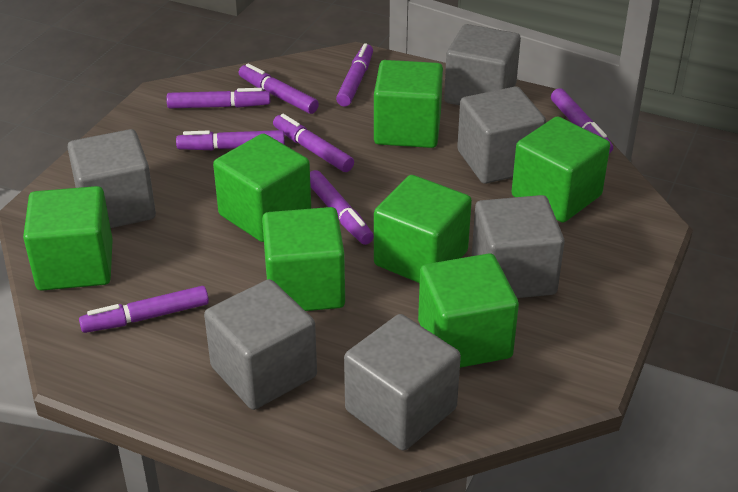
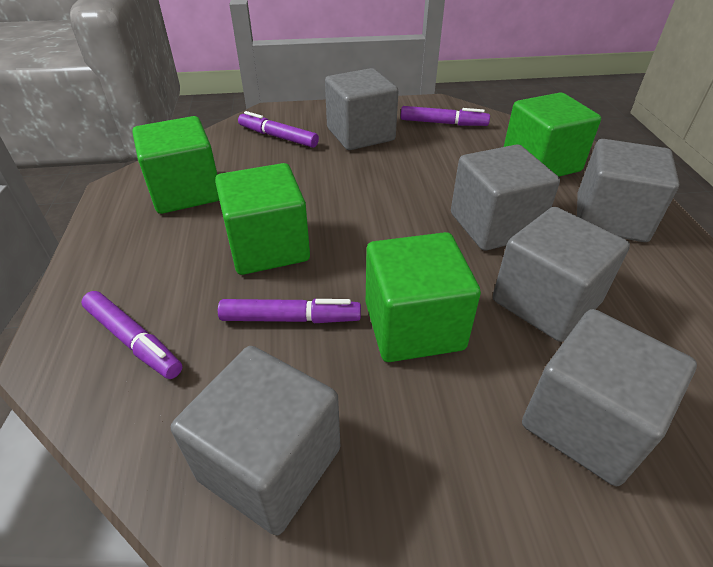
green cube: [23,186,113,291] [213,133,311,242] [262,207,345,311] [374,60,443,148] [374,175,472,283] [418,253,519,368] [512,116,610,223] = 7 -> [132,116,219,214] [215,163,310,275] [366,232,481,362] [504,92,601,177] = 4
purple marker: [79,286,209,333] [166,88,270,108] [176,130,285,150] [239,63,319,114] [273,114,354,172] [310,170,374,245] [336,43,373,107] [551,88,613,154] = 8 -> [81,291,182,379] [218,299,361,323] [238,111,319,148] [401,106,490,126] = 4

